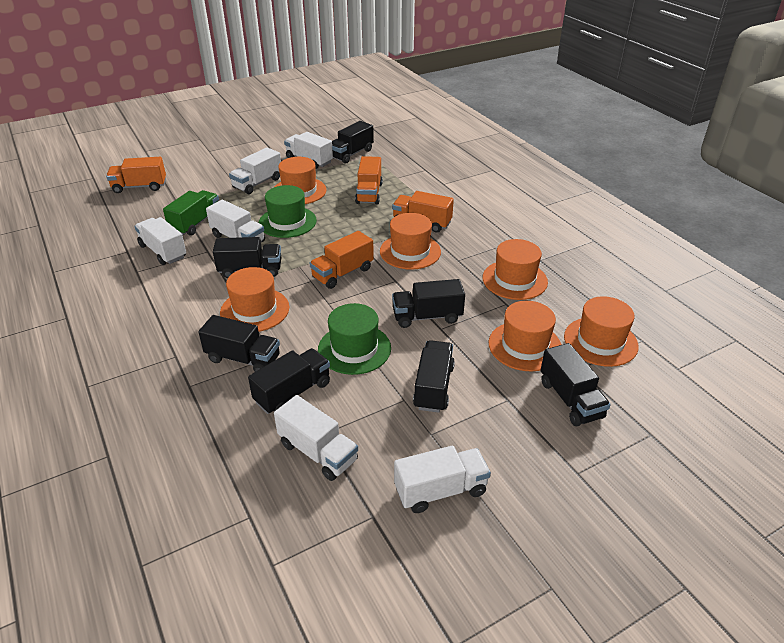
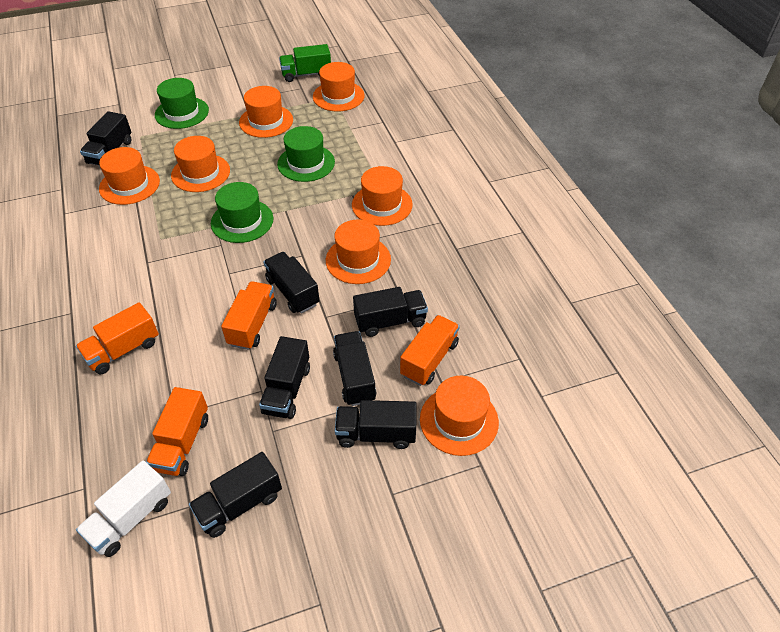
green hat: [259,185,317,238] [318,303,391,375] = 2 -> [155,78,209,129] [211,182,274,243] [277,126,335,182] = 3
orange hat: [220,267,289,332] [275,157,327,204] [380,213,441,270] [483,239,548,300] [488,301,562,371] [564,296,639,367] = 6 -> [99,147,160,205] [171,136,230,192] [239,86,293,138] [313,62,364,112] [326,220,391,284] [352,166,413,226] [420,376,499,456] = 7
white truck: [134,217,186,265] [206,200,265,242] [229,147,281,194] [274,395,358,481] [284,132,333,169] [394,446,491,513] = 6 -> [76,460,171,557] = 1

